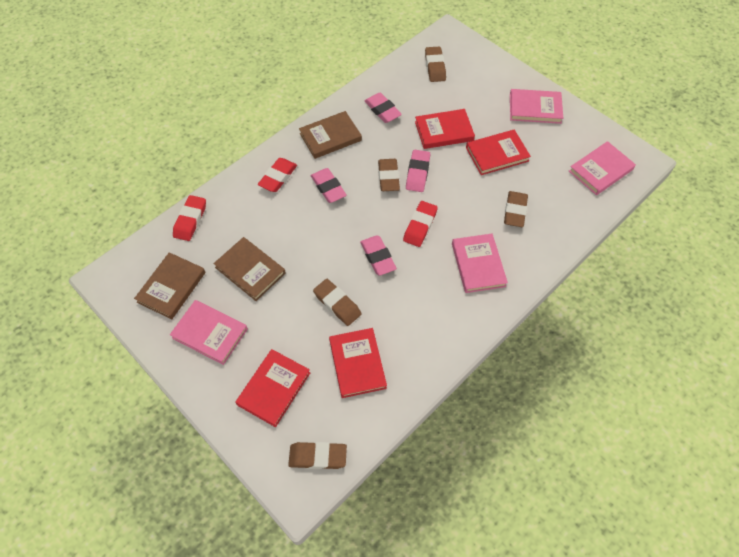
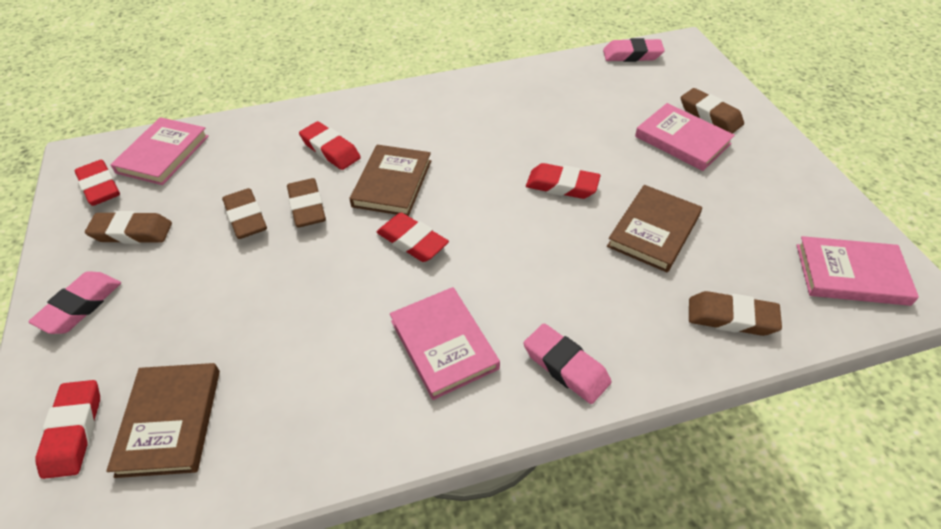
pink eraser: [311,168,347,203] [360,235,397,276] [365,93,402,123] [406,150,430,192] = 4 -> [28,271,121,334] [523,323,611,404] [603,38,665,62] = 3
red book: [235,349,310,427] [329,328,387,398] [415,109,475,149] [466,130,531,175] = 4 -> none = 0
red eraser: [173,195,206,241] [258,158,297,192] [403,201,438,247] = 3 -> [35,380,100,479] [75,160,120,206] [299,121,361,170] [377,213,449,262] [526,163,601,199] = 5

